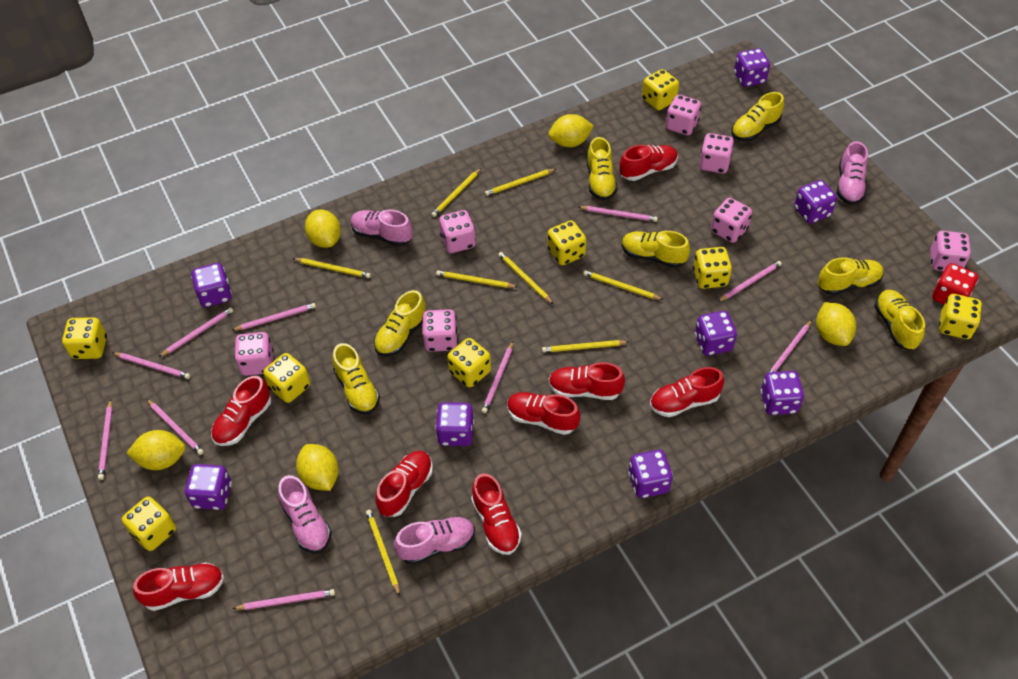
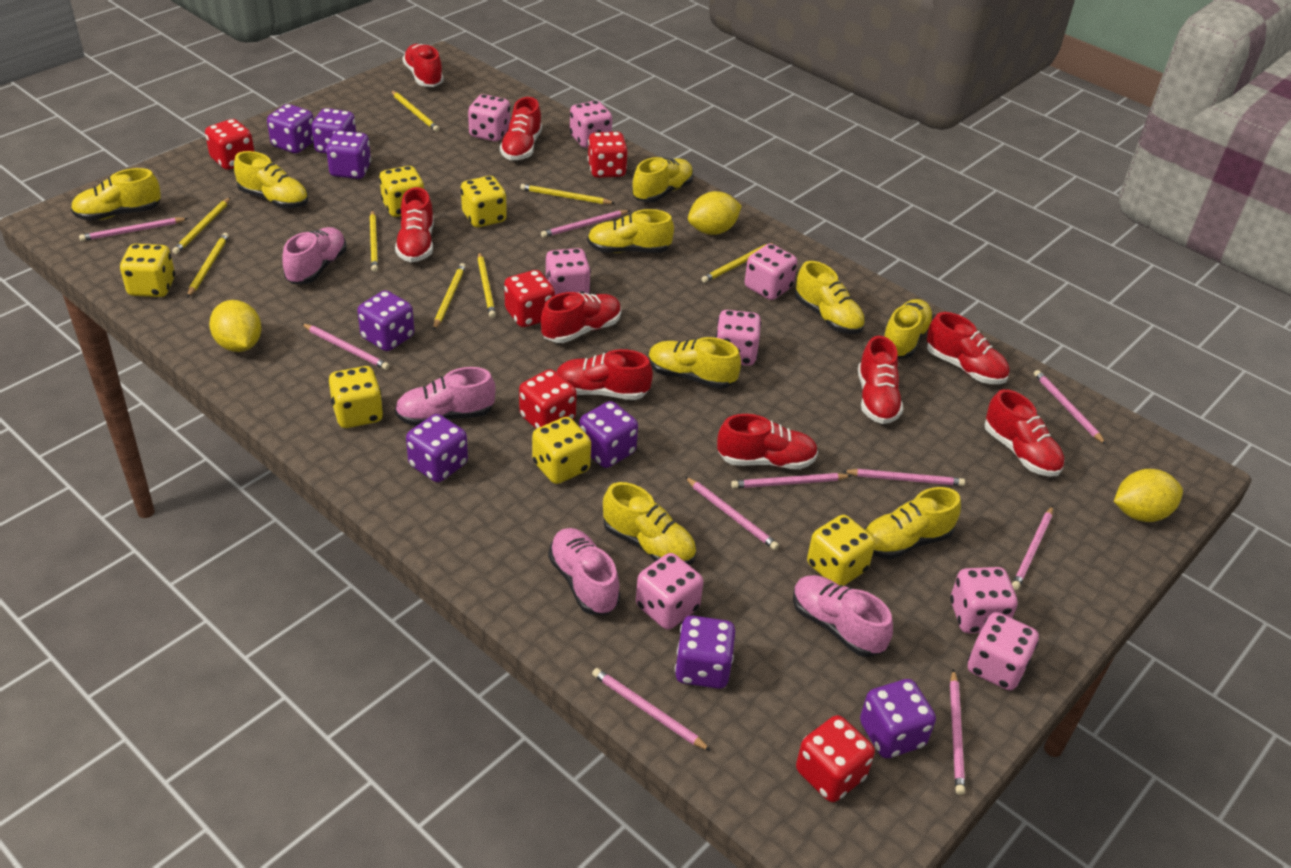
pink dice: [234,332,274,376] [422,309,458,352] [439,210,476,253] [666,95,701,135] [699,133,734,174] [711,198,752,243] [930,231,971,271] = 7 -> [468,94,510,142] [545,248,591,295] [570,101,612,148] [636,553,703,630] [716,310,761,366] [745,244,797,300] [950,567,1018,633] [968,612,1039,691] = 8
red dice: [932,263,978,304] = 1 -> [205,119,254,170] [504,270,555,327] [519,369,577,429] [588,132,628,178] [796,715,875,802] = 5
red shoe: [133,562,224,611] [211,376,271,446] [376,451,433,517] [471,473,522,555] [507,392,580,435] [549,362,625,400] [620,145,678,181] [650,367,724,417] = 8 -> [395,187,434,262] [402,44,444,87] [500,97,542,160] [541,292,622,343] [557,349,653,400] [717,414,818,469] [858,336,903,424] [927,312,1009,384] [985,389,1065,477] = 9
yellow dice: [62,317,107,359] [122,496,176,551] [263,353,310,403] [448,338,491,387] [547,220,586,265] [642,69,679,110] [693,247,732,289] [939,294,982,339] = 8 -> [120,244,175,297] [329,366,383,428] [379,166,424,217] [461,176,507,227] [532,417,591,484] [807,515,875,586] = 6
yellow lemon: [127,430,186,470] [296,444,339,491] [305,210,341,248] [548,114,594,147] [816,302,856,346] = 5 -> [209,300,261,352] [688,191,742,235] [1114,469,1183,522] = 3
yellow shoe: [332,343,380,414] [374,290,426,356] [586,137,617,200] [622,231,690,268] [732,92,784,141] [818,257,884,295] [874,290,925,350] = 7 -> [71,168,161,221] [234,151,308,208] [587,209,674,253] [603,482,696,565] [632,157,693,203] [648,337,741,389] [795,261,865,334] [864,487,961,559] [884,299,934,359] = 9

